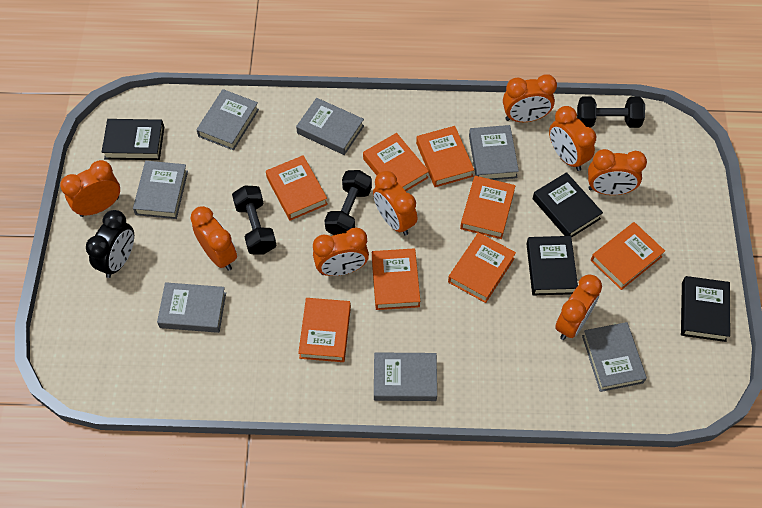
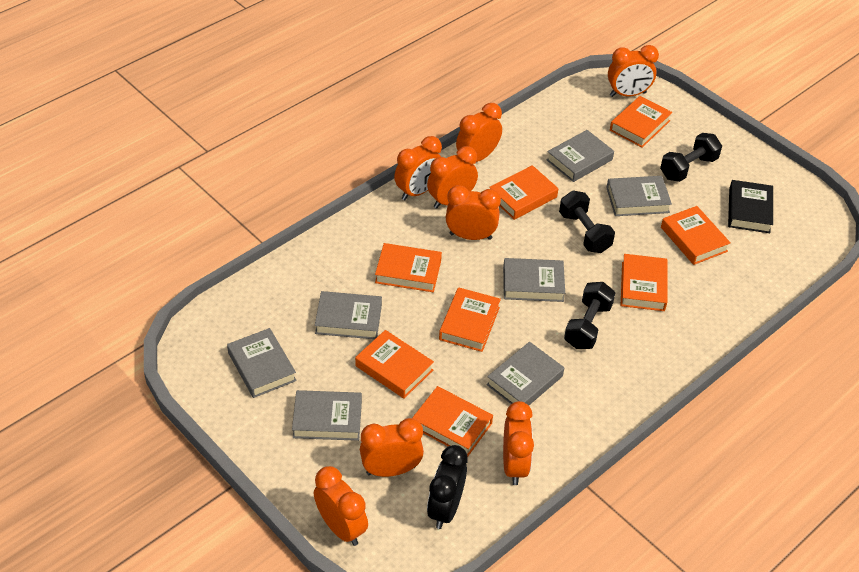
black book: [102,119,164,160] [527,236,578,295] [533,172,603,238] [681,276,730,342] = 4 -> [728,180,773,233] = 1

